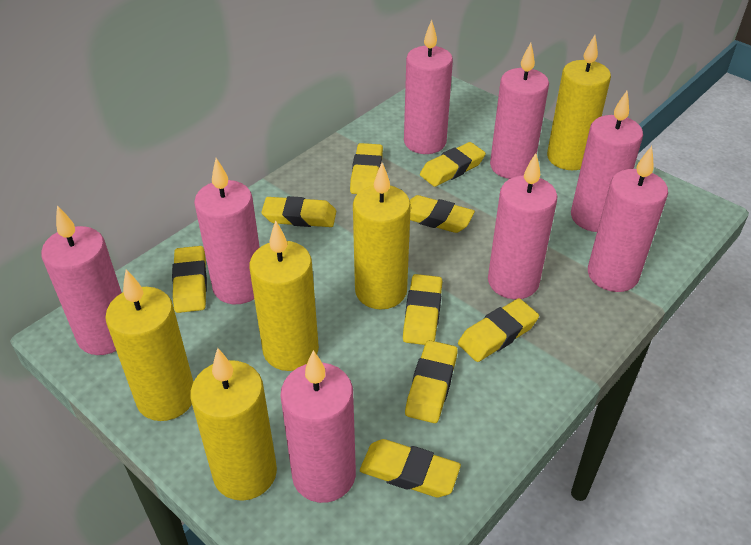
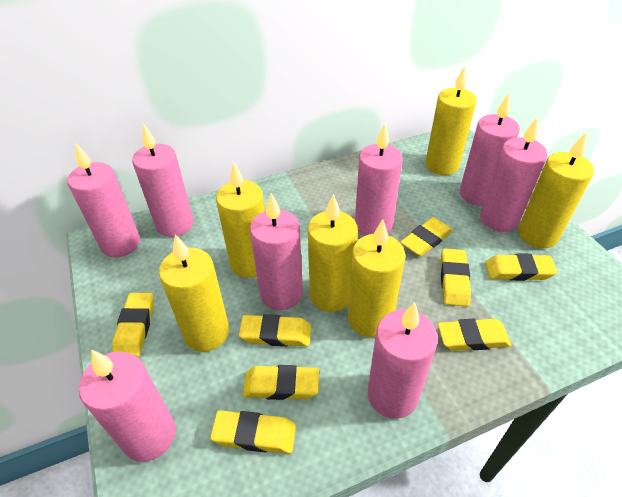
yellow candle: [105,269,193,421] [190,348,277,501] [249,220,319,371] [353,163,411,309] [547,35,611,170] = 5 -> [159,234,229,352] [216,161,265,278] [308,194,358,312] [348,219,405,337] [425,66,477,175] [518,133,594,248] = 6
yellow eraser: [172,246,207,313] [261,196,336,227] [350,143,383,194] [360,439,461,498] [403,274,442,345] [405,340,458,423] [410,195,475,233] [420,142,486,187] [458,298,539,362] = 9 -> [112,293,154,357] [210,410,296,454] [239,314,311,347] [243,365,319,400] [400,217,453,256] [438,318,511,351] [441,248,471,307] [485,254,557,281] = 8

